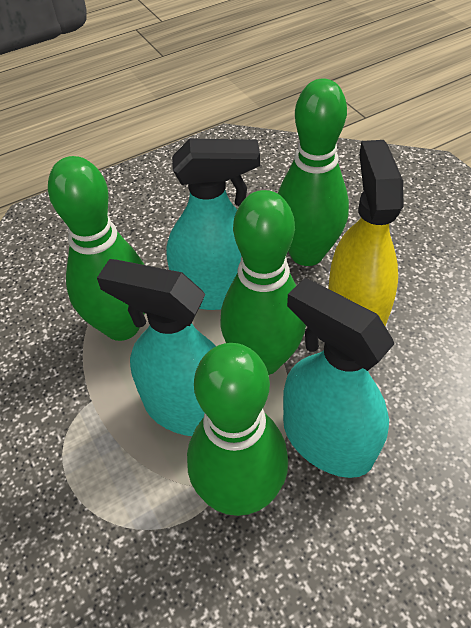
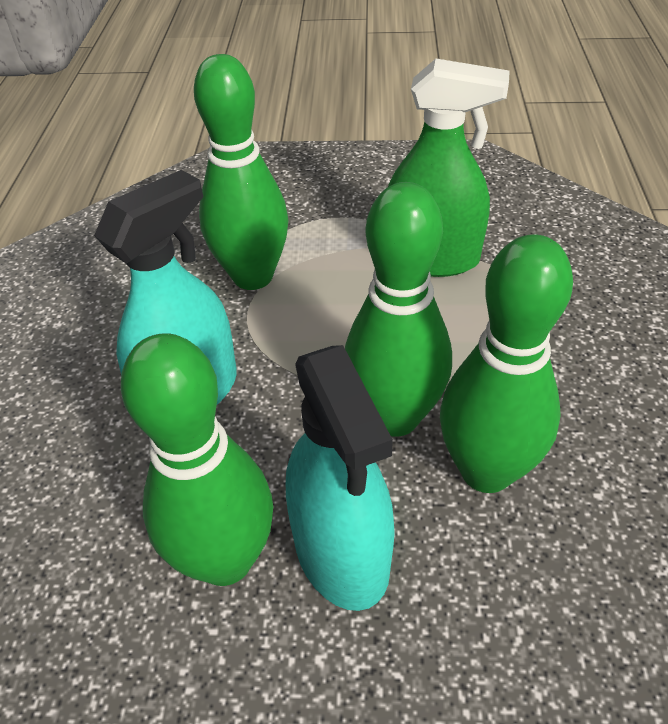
green spray bottle: none = 0 -> [388,59,510,277] = 1
turquoise spray bottle: [97,259,216,436] [166,139,260,310] [283,278,395,478] = 3 -> [94,170,237,405] [286,345,395,611] = 2
yellow spray bottle: [328,140,403,326] = 1 -> none = 0

